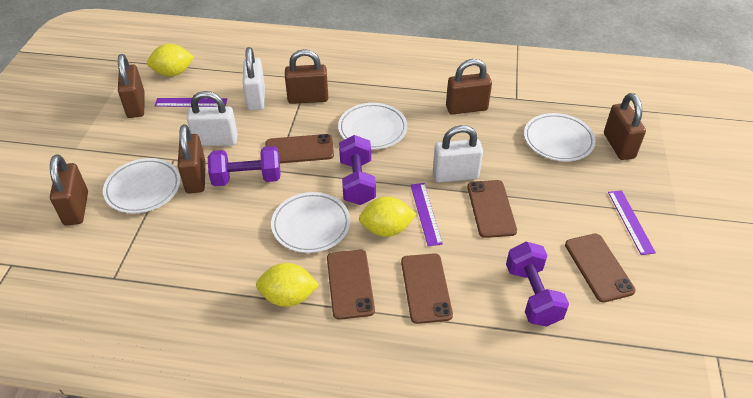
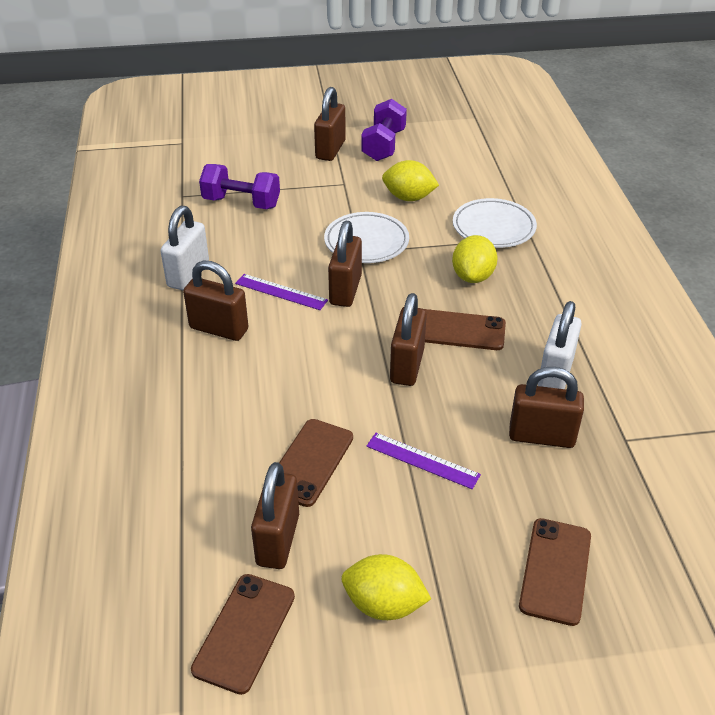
brown phone: [265,134,334,163] [327,250,375,320] [401,253,453,324] [467,180,517,238] [565,233,636,303] = 5 -> [191,574,295,695] [279,419,353,507] [424,309,506,350] [519,518,591,626] = 4
purple dumbbell: [208,146,281,186] [339,135,376,205] [506,242,569,327] = 3 -> [199,164,280,209] [361,99,407,161] = 2
purple ruler: [155,98,227,107] [411,183,443,246] [608,190,656,255] = 3 -> [235,274,328,310] [366,433,481,489] = 2
white padlock: [187,91,238,146] [243,47,265,111] [433,125,483,182] = 3 -> [160,206,209,290] [538,301,582,389] = 2
white plate: [103,158,181,213] [271,192,350,253] [338,103,408,150] [524,113,596,162] = 4 -> [324,212,409,263] [453,198,537,248] = 2

